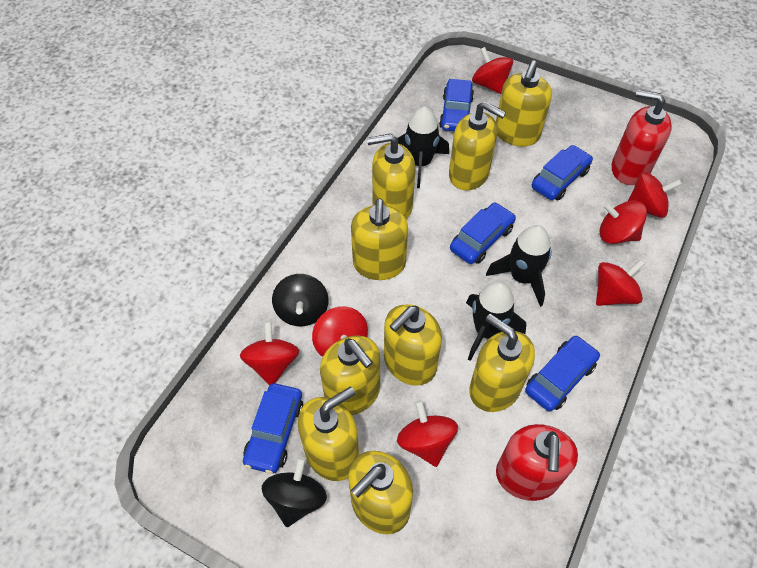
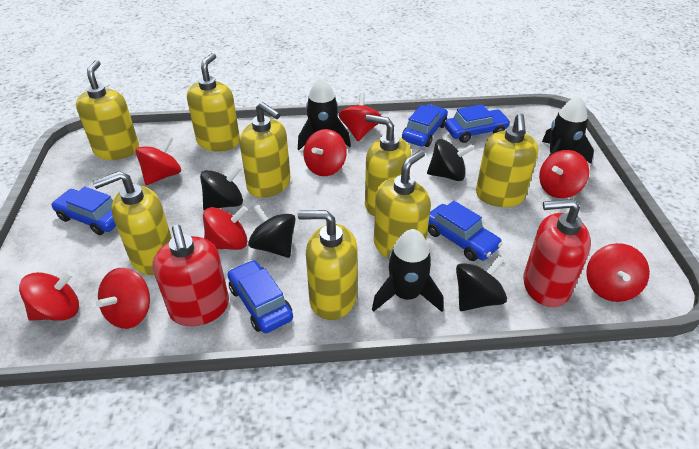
black spinning top: [262,457,327,527] [272,274,329,326] = 2 -> [200,166,243,210] [248,205,296,258] [427,139,474,181] [456,256,507,311] = 4
red spinning top: [240,321,299,385] [312,306,368,357] [397,400,458,467] [472,47,513,94] [596,259,645,306] [599,200,647,244] [628,172,682,218] = 7 -> [19,271,79,321] [96,268,150,329] [135,136,181,185] [203,206,248,250] [304,129,347,176] [339,93,381,141] [539,150,589,198] [586,243,650,302] = 8
yellow soap dispenser: [298,387,359,481] [320,336,380,415] [348,451,413,534] [351,198,408,280] [367,133,415,219] [384,304,442,386] [449,101,506,191] [469,314,535,412] [496,60,552,147] = 9 -> [76,60,139,160] [93,171,172,275] [187,53,240,151] [239,102,290,198] [298,210,358,320] [365,114,411,217] [374,150,431,258] [476,113,538,207] = 8

